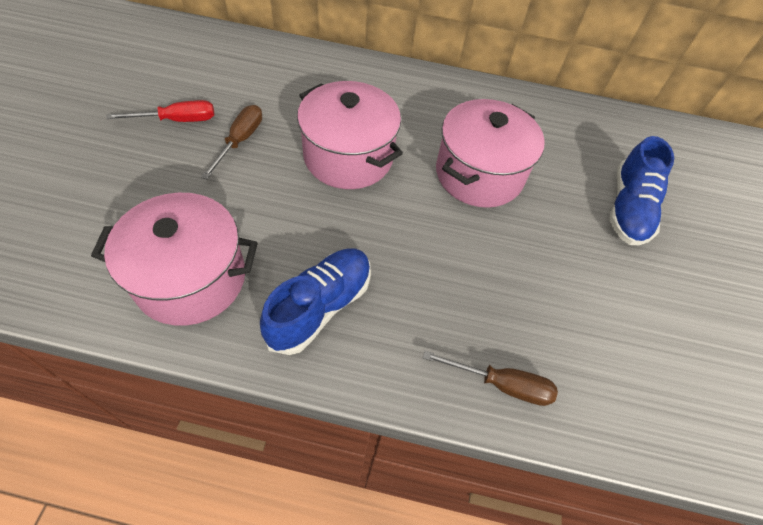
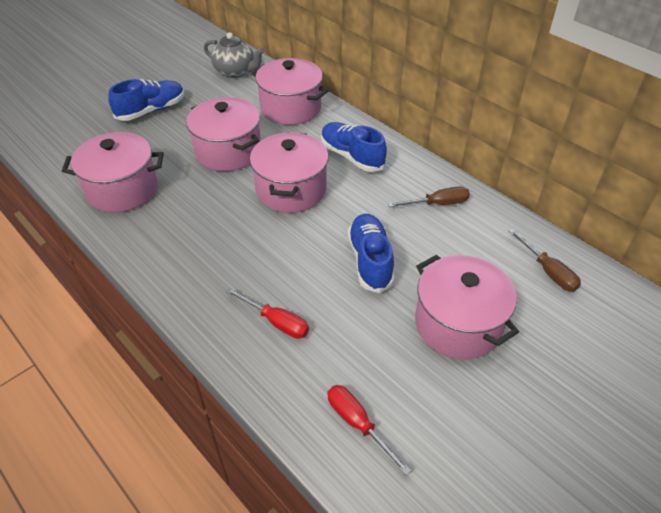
blue shoe: [260,248,371,355] [609,136,674,245] = 2 -> [108,79,184,121] [321,122,387,172] [347,214,395,293] = 3
grey teapot: none = 0 -> [204,32,264,78] = 1
pink pot: [91,193,258,326] [297,81,403,189] [436,99,545,208] = 3 -> [62,132,164,212] [186,97,261,171] [250,132,329,213] [252,58,329,125] [415,255,519,359] = 5
red screwdriver: [106,100,214,122] = 1 -> [225,288,309,339] [327,385,411,476] = 2

